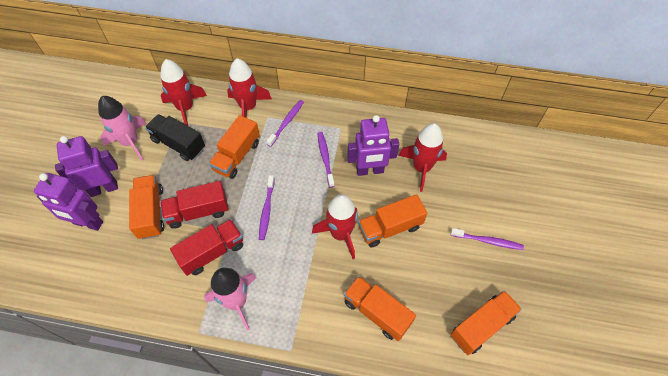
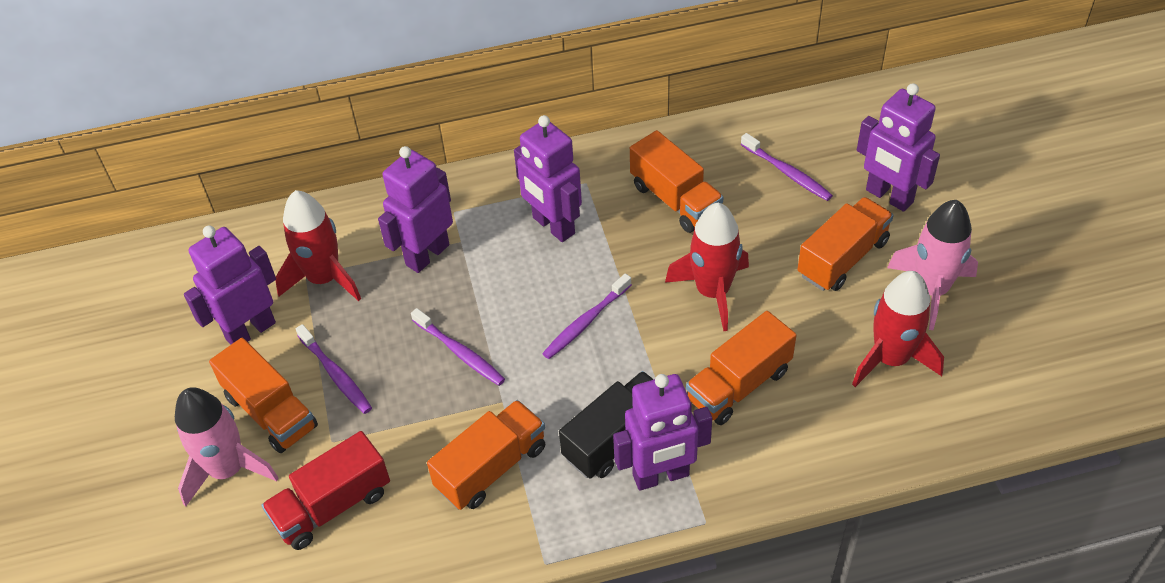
purple robot: [34,173,103,231] [55,136,118,197] [347,115,399,176] = 3 -> [184,225,276,345] [378,146,453,273] [514,115,582,242] [613,374,712,491] [857,83,940,212] = 5
red rocket: [160,59,207,126] [227,58,272,118] [312,194,358,259] [399,123,447,192] = 4 -> [275,190,361,301] [665,203,749,331] [852,271,944,387] = 3
red truck: [160,181,229,229] [170,219,243,276] = 2 -> [261,431,390,550] = 1

